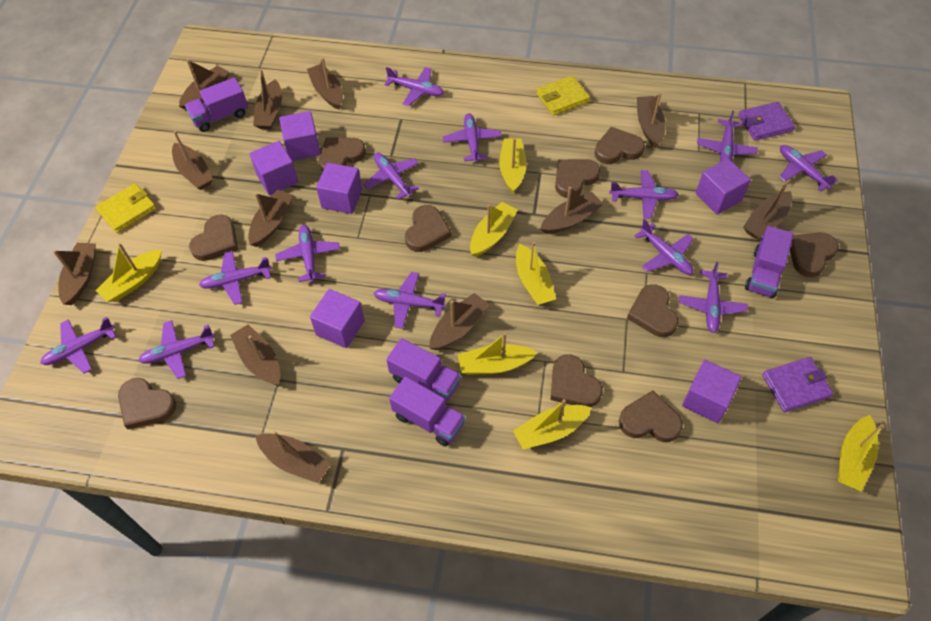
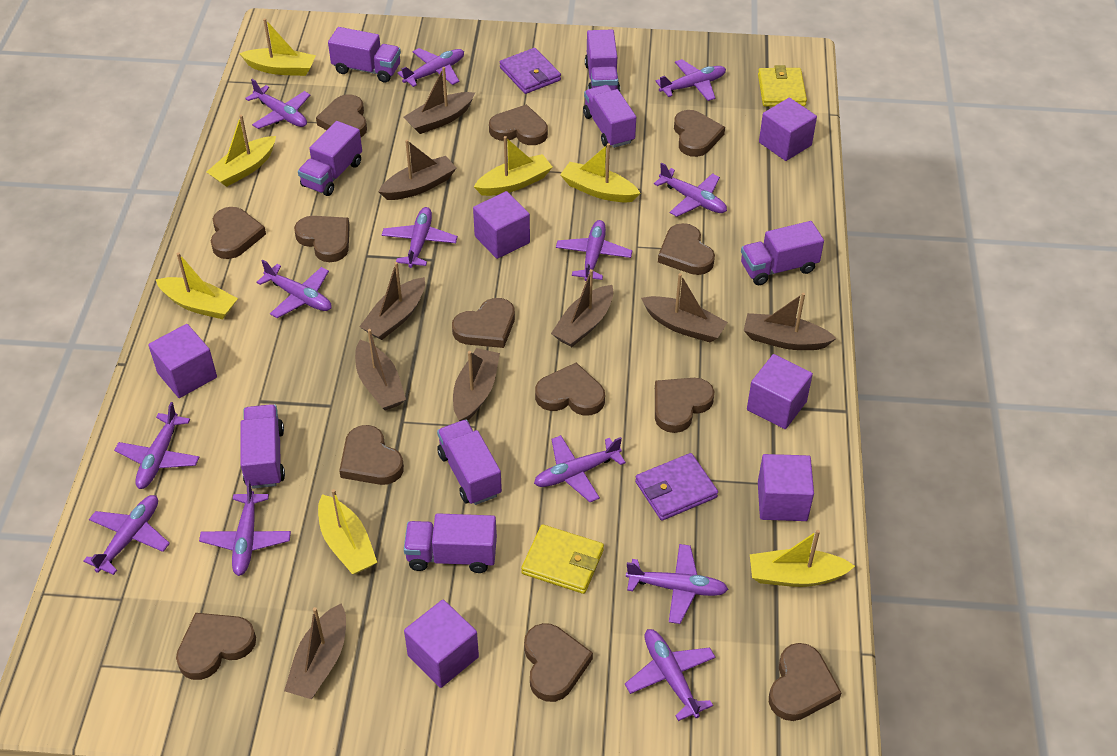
brown boat: [53,243,96,305] [172,131,213,190] [179,59,229,111] [230,324,280,386] [248,190,293,247] [253,69,282,130] [255,431,331,483] [307,57,343,110] [429,293,489,350] [541,187,603,234] [637,93,666,148] [743,180,792,239] = 12 -> [284,603,346,699] [355,329,406,411] [359,262,425,340] [378,140,456,200] [403,67,475,134] [453,348,500,421] [551,269,613,347] [641,273,728,342] [744,293,837,350] = 9
brown heart: [118,378,176,429] [189,215,238,261] [319,137,366,171] [405,205,451,252] [551,354,603,407] [555,159,600,198] [595,127,645,164] [619,390,683,442] [627,284,679,337] [790,232,839,277] = 10 -> [176,613,256,680] [211,207,266,259] [294,216,350,262] [316,94,367,137] [339,425,404,485] [452,298,515,348] [489,105,548,145] [524,623,593,702] [535,362,605,416] [655,378,715,433] [658,223,715,275] [674,110,725,157] [769,643,842,721] = 13
purple truck: [185,77,248,132] [386,338,461,403] [389,377,465,446] [745,226,794,298] = 4 -> [240,404,285,489] [298,121,362,196] [328,27,401,82] [404,513,497,573] [437,420,502,505] [583,85,636,148] [585,30,620,91] [741,221,824,285] = 8

